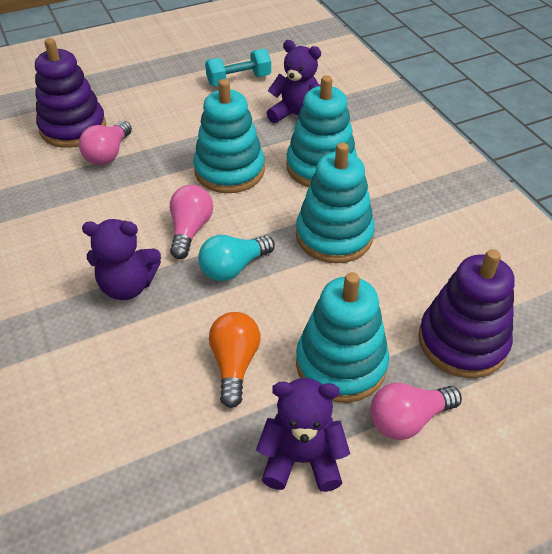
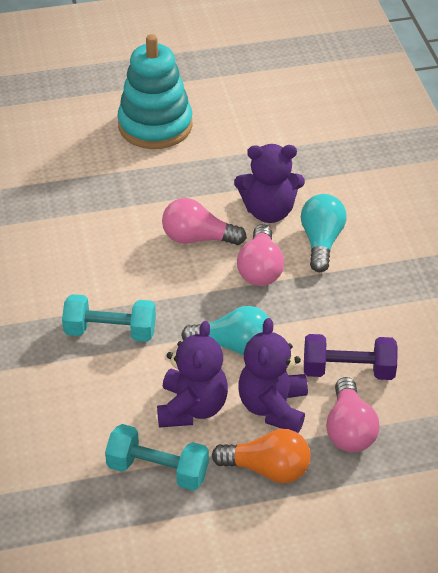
purple dumbbell: none = 0 -> [304,334,398,380] = 1
purple stacking toy: [35,38,106,148] [418,249,515,378] = 2 -> none = 0
turquoise dumbbell: [205,49,271,86] = 1 -> [62,294,156,342] [105,424,209,491] = 2
turquoise light bulb: [198,235,275,281] = 1 -> [181,306,273,355] [301,194,347,272] = 2
turquoise stacking toy: [193,79,265,193] [286,75,357,187] [296,143,375,263] [296,272,389,403] = 4 -> [118,34,193,149] = 1

